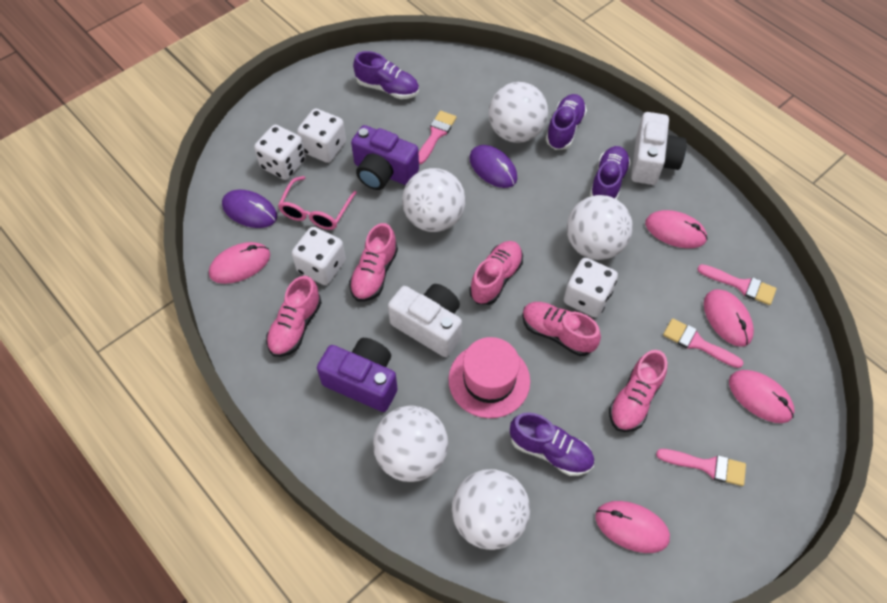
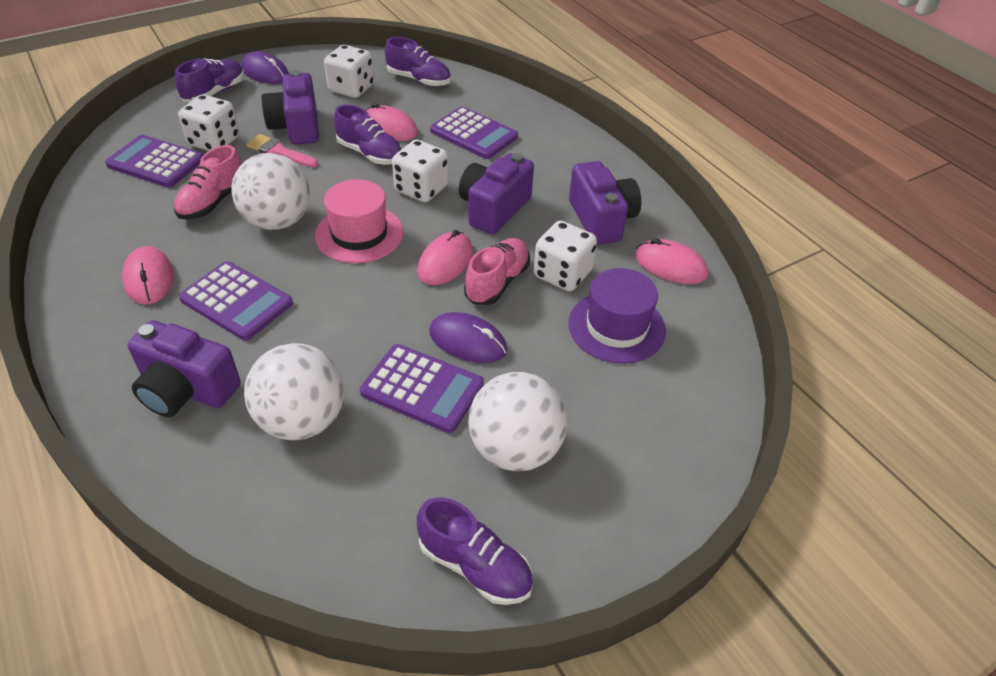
pink brush: [419,111,457,164] [656,449,746,486] [663,318,743,368] [697,264,777,305] = 4 -> [246,134,318,167] = 1
pink glasses: [278,176,357,230] = 1 -> none = 0
pink mouse: [209,242,270,284] [595,501,670,553] [645,210,708,248] [704,289,754,347] [729,370,795,423] = 5 -> [122,246,174,304] [366,103,418,141] [417,230,473,285] [635,238,708,284] = 4
pink shoe: [266,276,322,357] [349,223,398,302] [469,241,523,305] [522,302,601,356] [609,350,667,432] = 5 -> [174,145,242,219] [464,238,530,305] = 2
purple calculator: none = 0 -> [105,135,204,188] [179,261,293,341] [360,344,484,433] [430,107,518,159] = 4
purple camera: [317,338,398,412] [351,125,419,190] = 2 -> [128,320,241,417] [262,70,319,145] [459,153,534,234] [569,161,641,245] = 4
purple hat: none = 0 -> [568,268,666,364] = 1
white ball: [373,406,448,482] [402,168,465,232] [452,469,530,550] [489,82,548,143] [567,195,633,260] = 5 -> [231,153,310,230] [244,343,344,440] [468,372,568,471] = 3
white camera: [388,284,462,357] [631,112,687,185] = 2 -> none = 0

